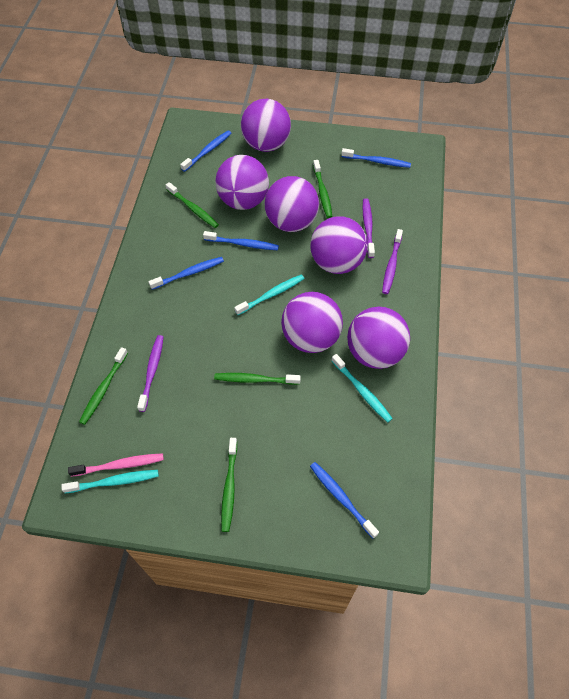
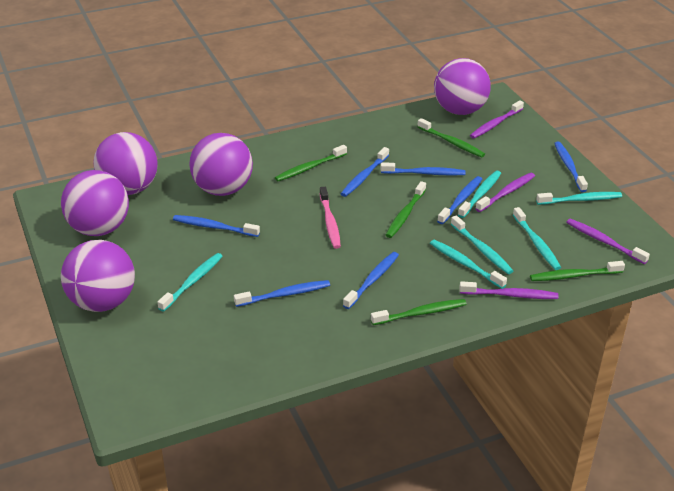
blue toothbrush: [148,257,224,290] [180,130,231,172] [203,231,279,250] [310,462,379,538] [341,148,411,168] = 5 -> [173,215,260,237] [234,280,330,307] [341,147,389,197] [343,252,399,309] [381,162,466,176] [437,176,482,224] [554,141,588,192] = 7
purple ball: [216,155,269,210] [241,99,291,152] [264,176,319,232] [281,292,343,353] [310,216,368,274] [347,307,410,369] = 6 -> [61,170,129,236] [61,240,135,312] [93,132,158,195] [189,133,253,196] [434,58,491,115] = 5
purple toothbrush: [137,335,164,412] [363,198,375,258] [382,229,403,294] = 3 -> [459,281,558,299] [470,100,524,139] [475,173,535,212] [566,219,650,264] = 4
turquoise toothbrush: [62,470,159,493] [234,274,304,315] [332,354,393,423] = 3 -> [157,253,223,312] [430,240,507,289] [451,215,513,274] [458,171,501,218] [513,207,561,270] [536,192,622,205] = 6

